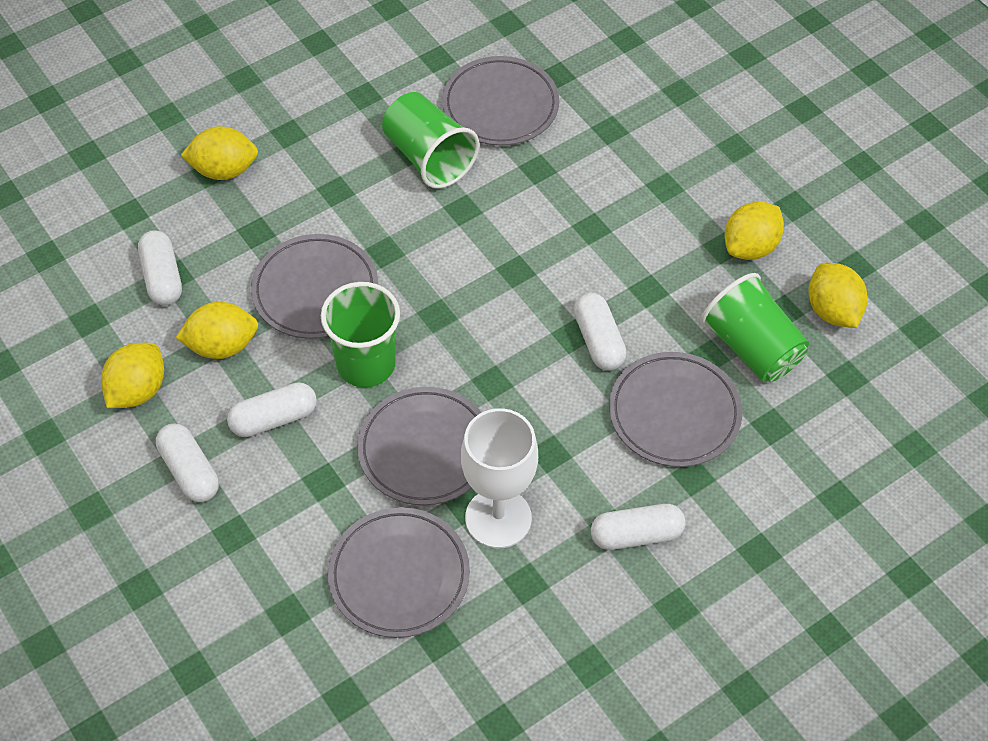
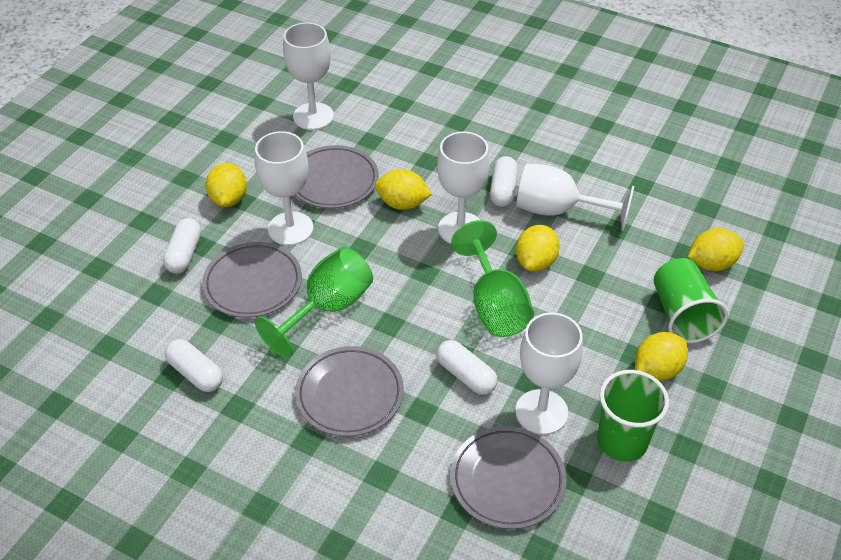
green cup: [321,282,400,387] [382,92,480,189] [700,273,809,382] = 3 -> [597,370,669,462] [654,258,728,343] = 2
green goblet: none = 0 -> [255,247,373,358] [451,220,534,337] = 2
grey plate: [251,234,378,339] [328,507,470,638] [357,387,482,505] [442,56,559,146] [609,352,743,467] = 5 -> [202,242,302,318] [295,145,379,209] [295,346,404,437] [450,426,567,529] = 4
white capsule: [138,230,182,306] [156,423,219,502] [227,382,317,437] [574,293,627,371] [591,504,685,550] = 5 -> [163,218,201,274] [165,339,223,392] [437,340,498,395] [490,156,518,207] = 4
white goblet: [461,408,538,548] = 1 -> [255,131,313,245] [283,22,334,130] [437,132,490,244] [515,312,583,435] [517,163,634,231] = 5

